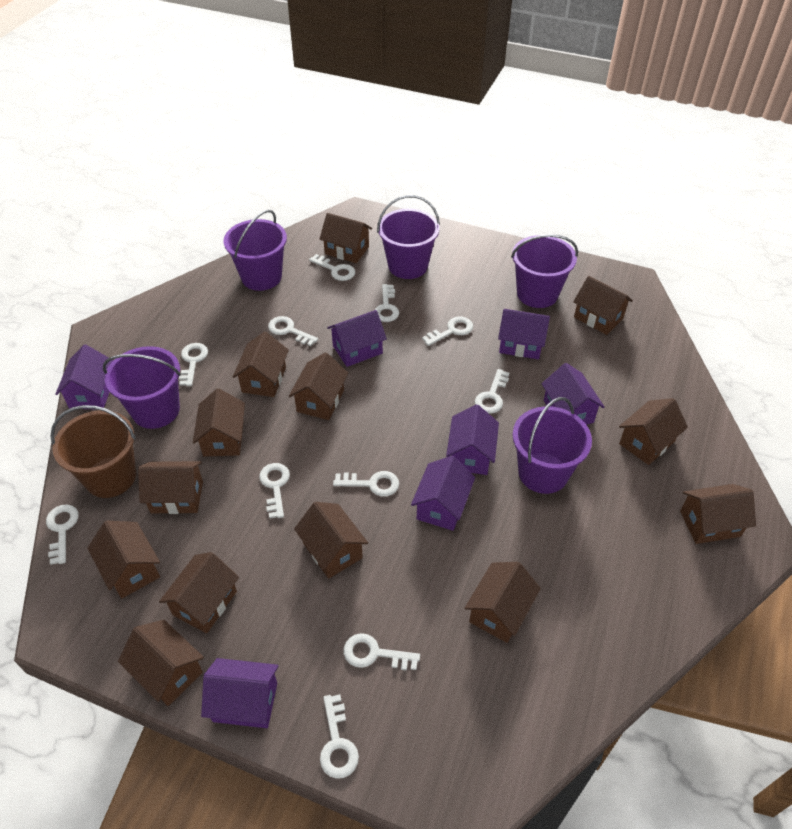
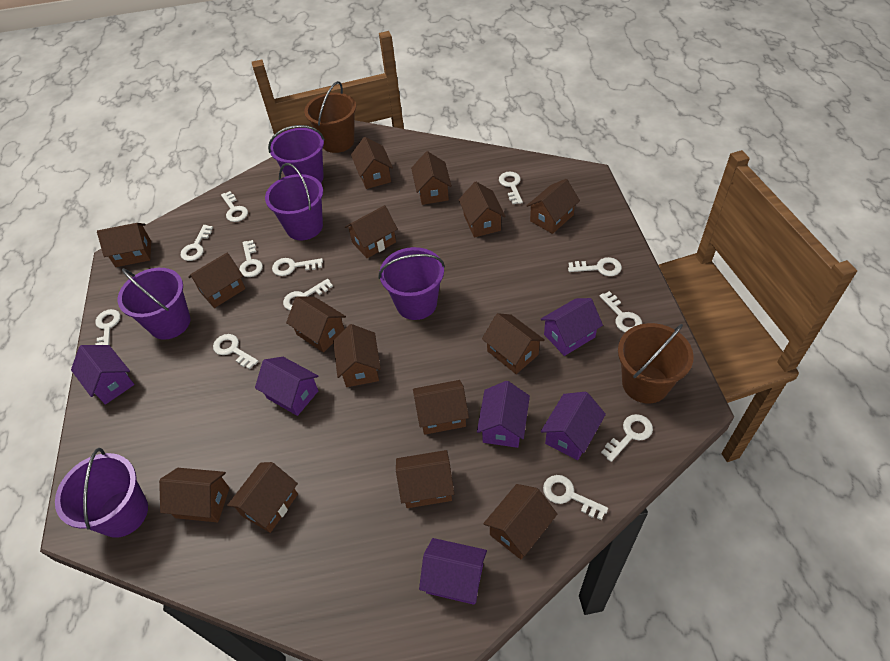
brown bucket: [50,405,136,498] = 1 -> [304,81,356,153] [618,323,694,403] = 2
brown house: [87,521,160,598] [118,620,204,706] [138,461,203,514] [159,552,239,633] [193,389,245,457] [233,331,289,397] [289,352,348,420] [294,502,368,578] [319,213,372,263] [465,562,541,643] [573,276,633,335] [619,398,688,465] [680,484,756,544] = 13 -> [97,223,151,267] [159,468,230,522] [188,253,245,308] [227,462,298,533] [286,296,346,352] [333,324,381,387] [345,205,398,258] [351,137,393,189] [396,450,454,508] [411,151,452,205] [413,380,469,435] [459,182,506,238] [482,313,545,374] [483,484,557,559] [526,179,580,234] = 15
purple house: [55,344,113,409] [201,658,278,728] [327,310,387,367] [411,456,475,531] [446,405,499,475] [498,309,550,359] [542,363,605,425] = 7 -> [71,345,135,405] [255,357,318,416] [419,538,487,605] [477,381,530,448] [540,298,603,356] [541,392,606,460] = 6
white key: [46,505,79,565] [179,343,208,386] [259,463,290,519] [268,316,318,346] [309,254,355,281] [320,694,359,779] [333,471,399,497] [344,633,420,671] [375,284,399,322] [422,316,473,346] [475,369,509,414] = 11 -> [95,309,120,345] [181,225,213,261] [213,334,259,369] [221,191,248,222] [239,240,263,277] [272,258,323,276] [283,279,333,311] [499,172,523,204] [543,475,608,520] [568,257,622,276] [599,291,642,332] [601,414,653,462] = 12

